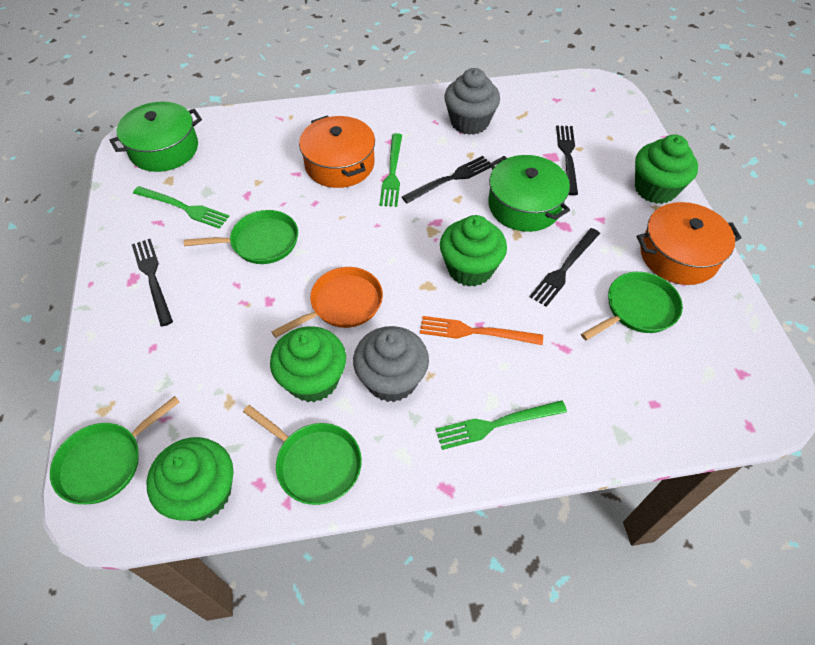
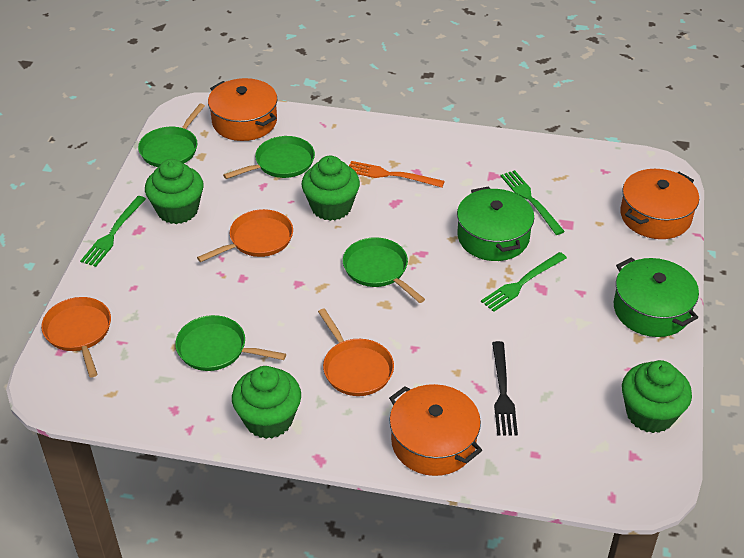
black fork: [132,239,173,327] [402,156,491,203] [530,228,600,307] [556,125,578,195] = 4 -> [492,341,518,436] = 1
grey cupcake: [353,326,429,402] [444,68,500,135] = 2 -> none = 0
orange pan: [271,267,383,338] = 1 -> [41,297,111,377] [197,209,293,262] [318,308,394,396] = 3
orange pot: [299,115,375,188] [637,202,742,285] = 2 -> [208,78,277,141] [389,384,482,476] [620,169,699,239] = 3

